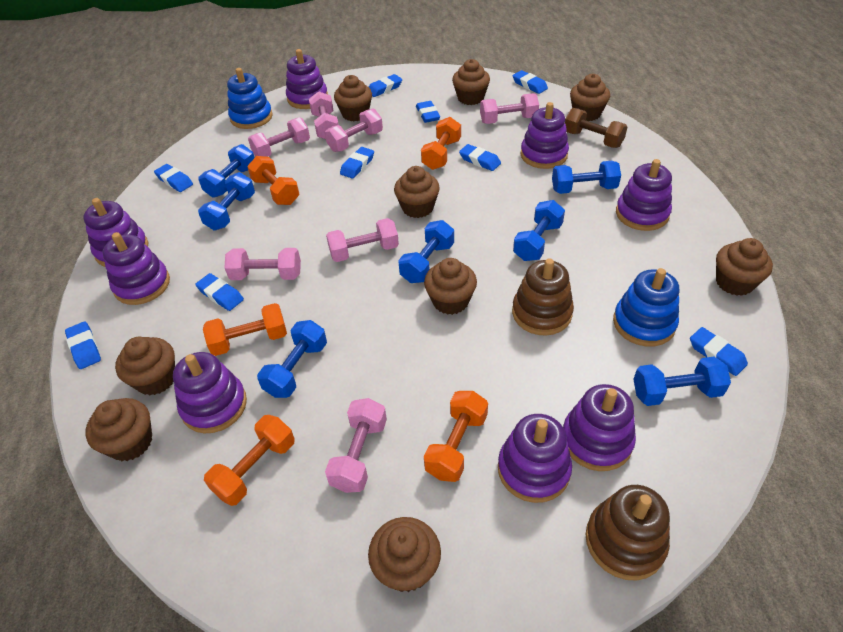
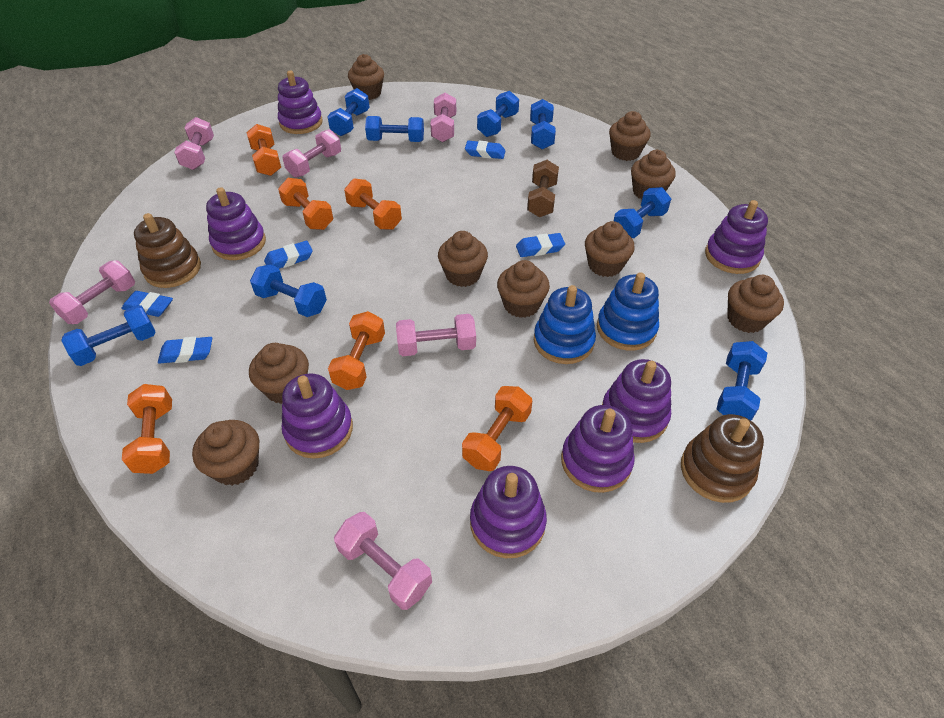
blue dumbbell: [198,172,255,230] [199,144,255,198] [257,320,327,398] [398,220,454,283] [513,200,565,261] [552,161,621,194] [633,357,731,406] = 7 -> [61,305,156,366] [250,264,327,317] [327,88,370,136] [365,116,424,142] [477,91,519,137] [530,99,556,149] [614,187,671,238] [717,341,767,420] = 8
blue eraser: [65,321,101,369] [154,164,193,192] [195,273,244,311] [340,147,374,178] [369,74,402,97] [416,101,440,123] [459,144,501,171] [513,70,548,94] [690,327,748,376] = 9 -> [122,291,173,317] [158,337,212,364] [264,241,313,269] [465,140,505,159] [516,233,565,257] = 5
orange dumbbell: [203,303,287,356] [204,415,295,506] [247,156,299,205] [421,117,461,170] [424,391,488,482] = 5 -> [122,384,172,474] [247,124,281,176] [278,178,333,230] [328,311,385,390] [344,178,402,230] [462,386,532,471] = 6
pink dumbbell: [224,248,301,280] [248,117,310,157] [309,91,339,139] [325,109,383,152] [325,398,387,493] [326,218,399,262] [480,93,539,124] = 7 -> [49,260,135,324] [174,117,214,170] [282,129,341,177] [334,512,432,610] [396,314,476,356] [430,93,456,142] = 6
purple stacking toy: [83,198,148,267] [103,232,170,305] [173,352,247,433] [286,49,328,109] [498,414,572,503] [520,102,569,169] [563,384,636,471] [616,159,672,231] = 8 -> [206,187,266,260] [278,71,323,134] [282,374,353,458] [470,466,547,558] [561,405,635,493] [602,359,671,443] [705,200,768,274] = 7

